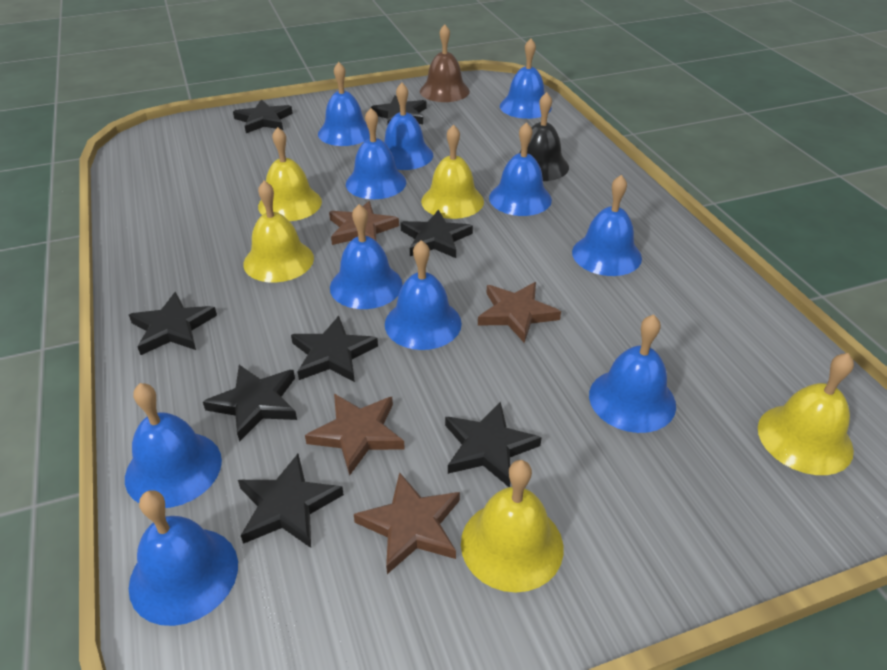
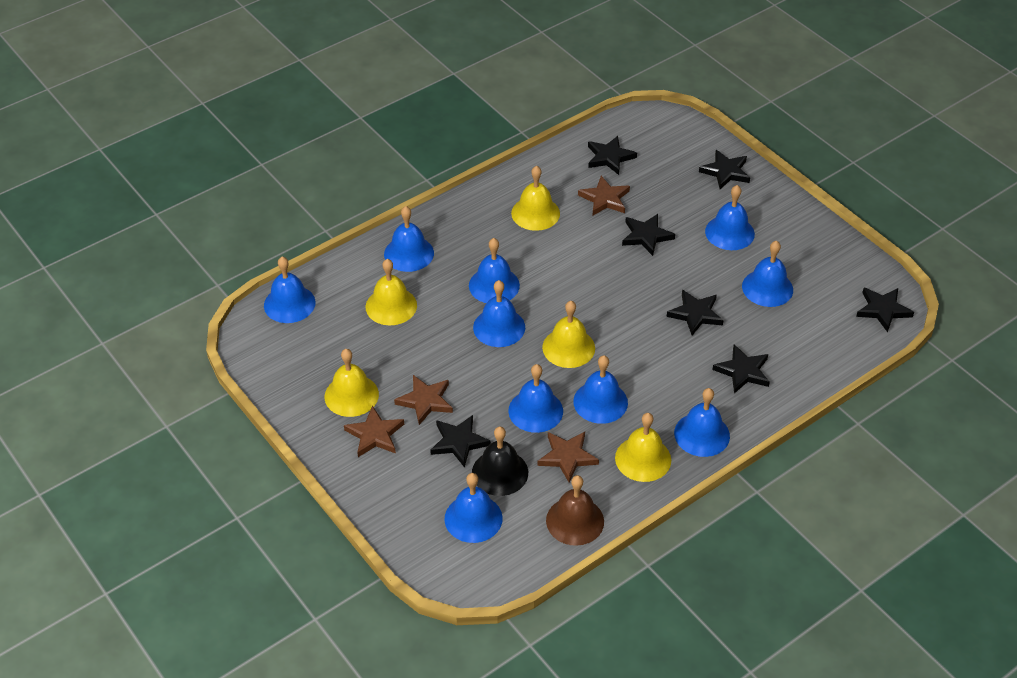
black star: [129,292,217,355] [203,365,297,442] [233,99,293,133] [238,454,344,548] [291,316,378,382] [370,95,426,124] [400,210,473,258] [445,401,542,487] = 8 -> [430,415,491,468] [588,136,637,175] [622,214,675,256] [667,290,724,335] [699,150,750,189] [712,345,770,393] [856,288,914,332] = 7
blue bell: [125,383,222,508] [129,490,238,626] [318,62,370,146] [330,204,403,309] [346,108,406,199] [384,83,433,170] [385,240,462,350] [489,122,552,216] [500,39,552,119] [572,175,642,276] [589,314,676,433] = 11 -> [264,257,316,323] [384,206,434,272] [444,473,503,543] [469,238,520,303] [473,280,525,347] [508,364,563,433] [573,355,628,424] [674,388,730,457] [705,185,755,250] [742,241,793,307] = 10

